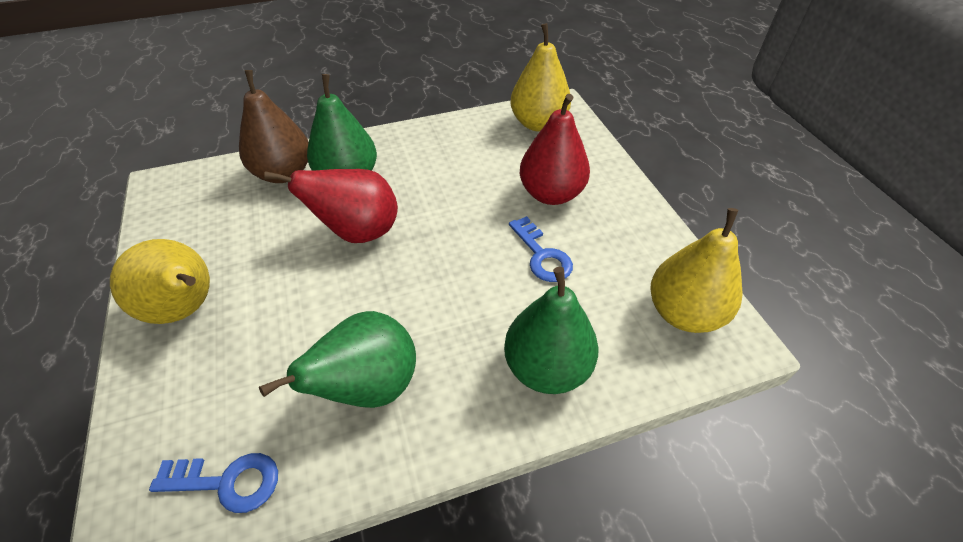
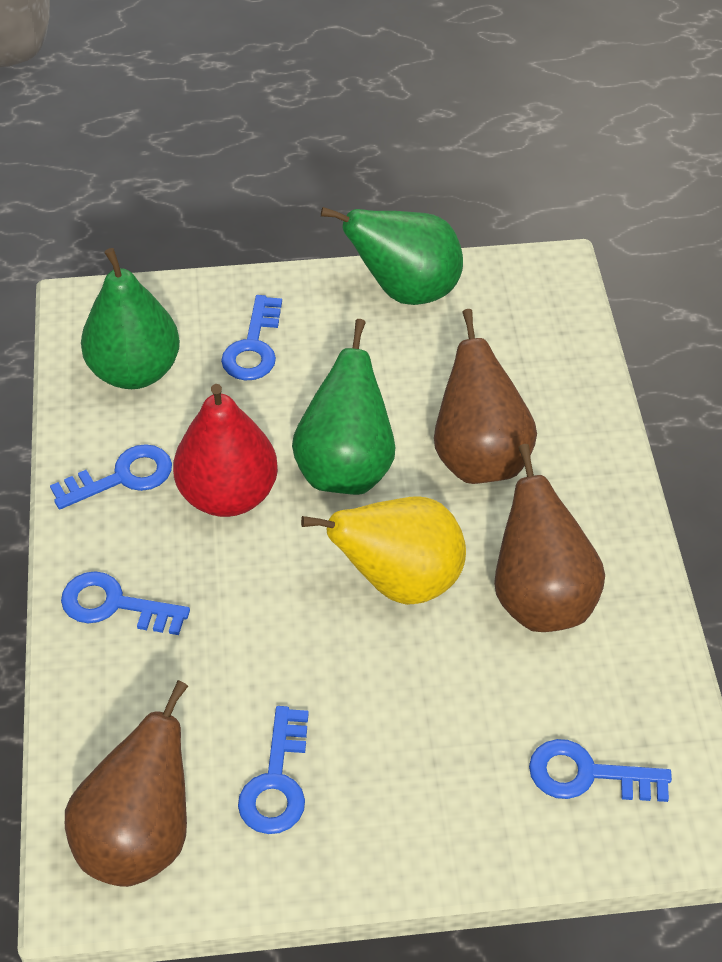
blue key: [149,453,278,513] [509,216,573,282] = 2 -> [50,444,172,509] [61,571,190,635] [221,295,282,380] [238,706,309,834] [529,739,672,802] = 5
brown pear: [239,70,309,183] = 1 -> [65,680,188,887] [434,309,537,484] [494,444,605,632] = 3
red pear: [264,169,398,243] [520,94,590,205] = 2 -> [173,384,278,517] = 1
yellow pear: [110,239,210,324] [510,23,571,132] [650,208,743,333] = 3 -> [301,496,466,605] = 1

